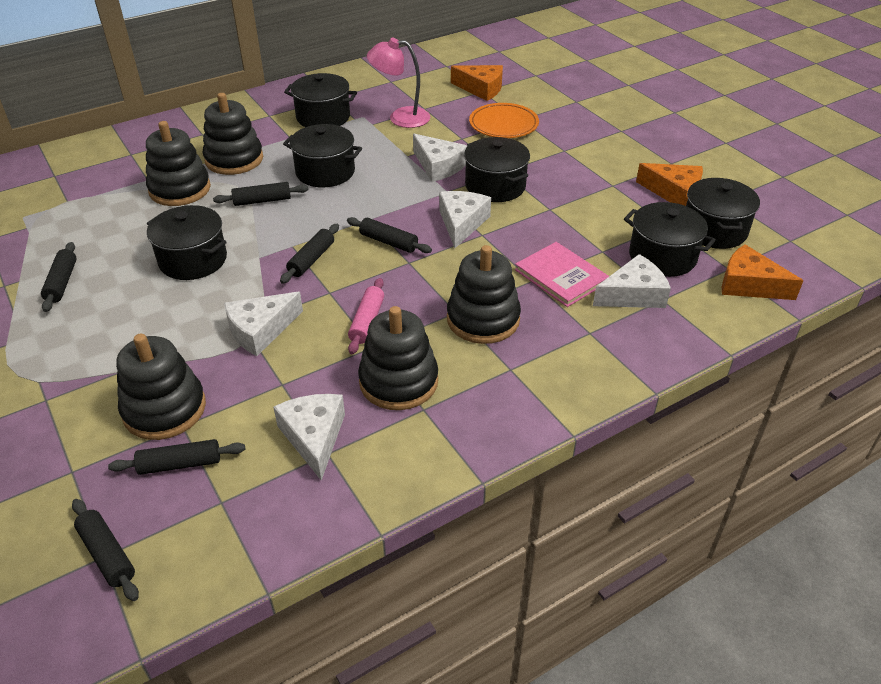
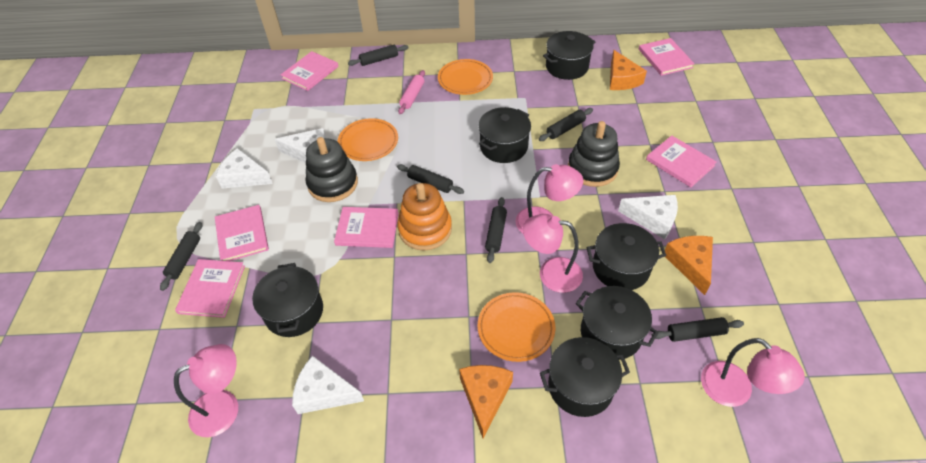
black stacking toy: [116,334,206,440] [146,121,211,206] [203,93,263,175] [358,306,438,410] [447,245,521,344] = 5 -> [306,137,358,202] [568,121,620,187] = 2
orange plate: [469,103,539,138] = 1 -> [338,118,398,161] [438,59,493,95] [477,292,555,362] = 3
orange stacking toy: none = 0 -> [397,183,452,251] = 1
pink book: [515,242,609,307] = 1 -> [175,259,245,318] [215,205,269,261] [280,51,339,91] [334,207,399,248] [639,38,694,76] [646,135,717,187] = 6
pink lamp: [367,38,430,128] = 1 -> [174,344,238,437] [515,164,583,233] [523,214,583,293] [701,338,805,407] = 4
white cheese: [224,292,303,356] [273,394,345,481] [413,134,467,182] [439,191,491,248] [593,254,671,308] = 5 -> [216,148,273,189] [275,128,326,163] [292,356,364,414] [618,195,678,240] = 4

